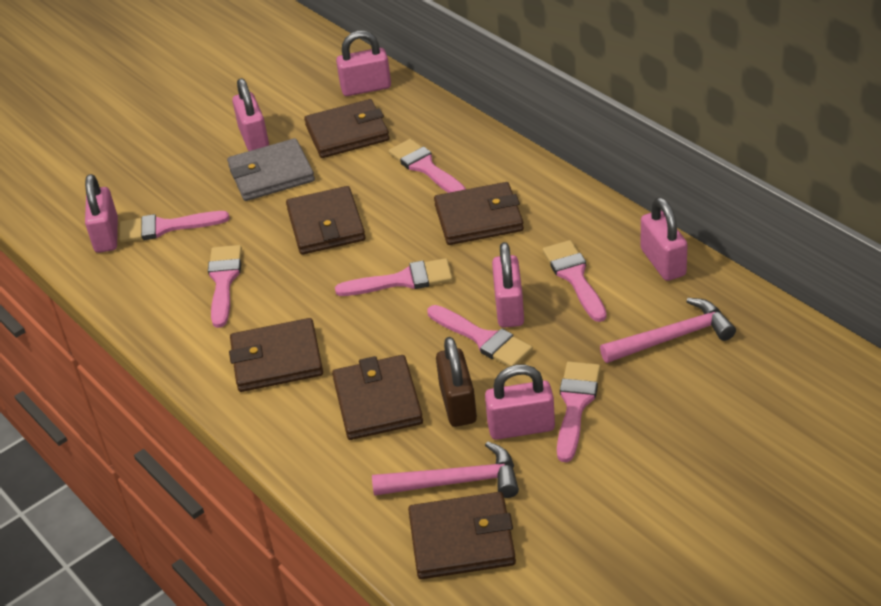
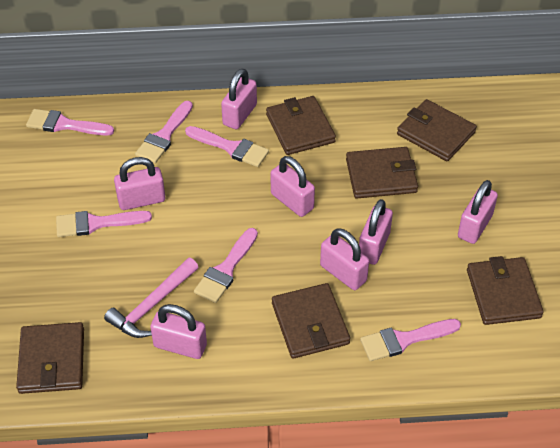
brown padlock: [436,337,477,427] = 1 -> none = 0
grey wallet: [227,138,315,201] = 1 -> none = 0
pink brush: [119,211,229,243] [208,245,242,328] [335,258,453,296] [389,139,466,193] [427,305,533,367] [543,240,607,322] [557,362,601,462] = 7 -> [26,109,114,135] [56,211,152,237] [135,101,193,163] [185,126,269,167] [194,228,258,303] [360,319,461,361] = 6
pink hammer: [372,441,519,498] [600,298,736,363] = 2 -> [104,257,199,338] = 1
pink padlock: [85,174,118,253] [232,78,269,151] [336,31,391,96] [485,364,555,440] [492,242,524,328] [641,197,688,281] = 6 -> [114,157,165,210] [150,304,207,359] [221,69,257,129] [271,156,315,217] [320,228,369,290] [359,199,393,265] [458,180,498,244] = 7

